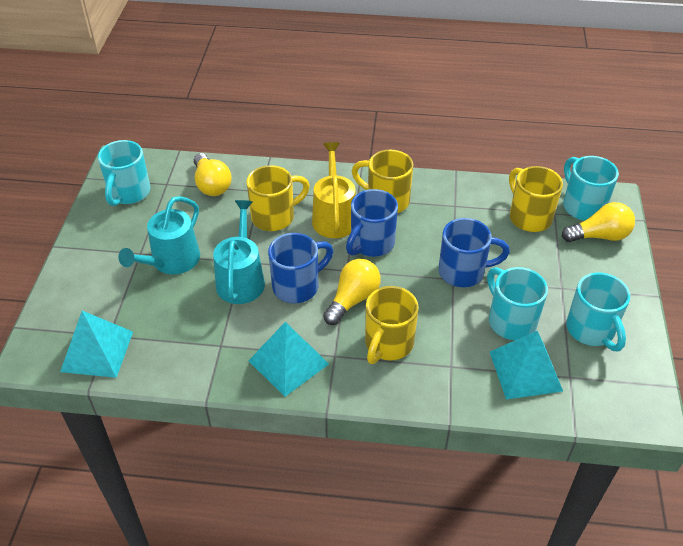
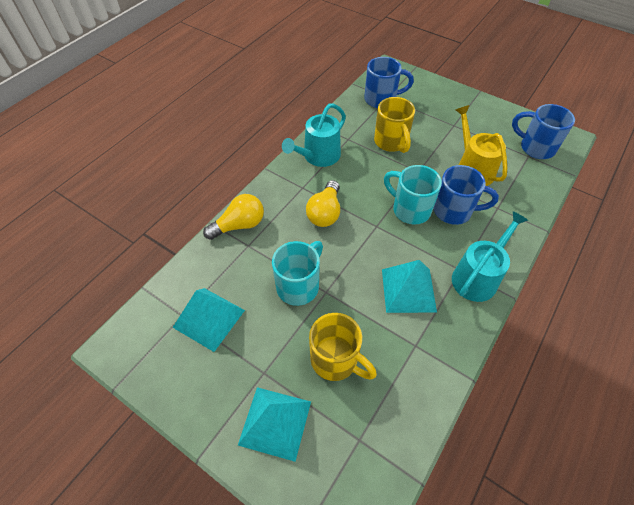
turquoise mug: [98,140,150,206] [487,267,548,340] [563,156,619,221] [566,273,630,351] = 4 -> [272,241,323,306] [384,165,442,225] = 2
yellow light bulb: [194,153,232,196] [323,259,381,325] [562,202,635,242] = 3 -> [203,194,264,240] [306,180,340,227] = 2
yellow mug: [246,165,310,231] [352,150,413,213] [365,286,419,364] [509,166,563,232] = 4 -> [309,313,377,381] [374,97,415,153] = 2

